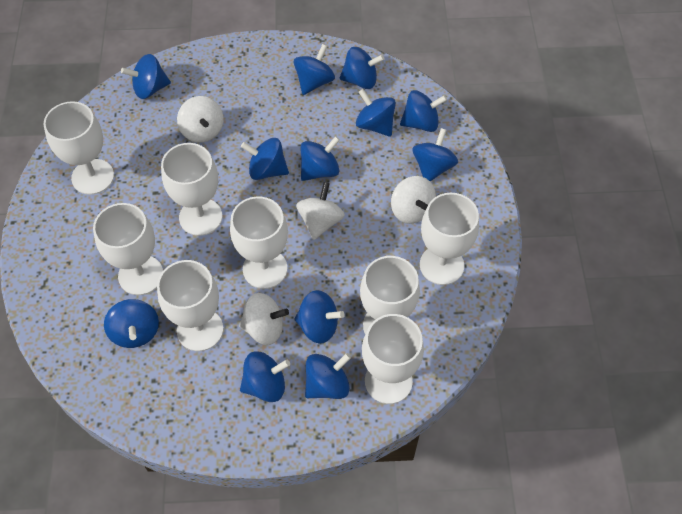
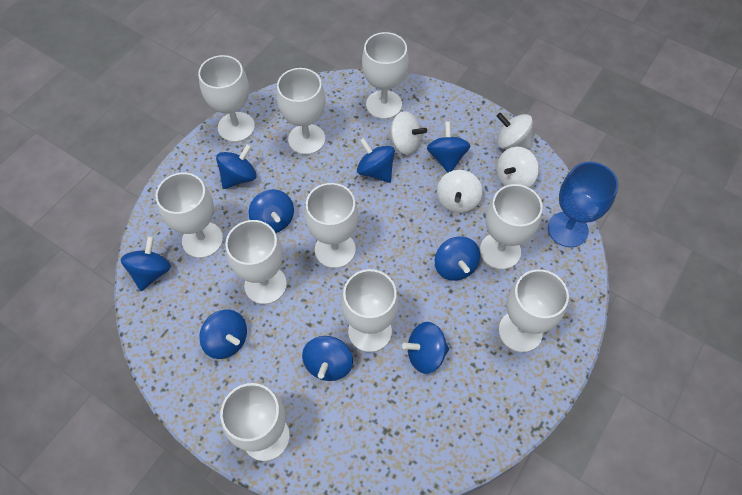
blue goblet: none = 0 -> [548,162,618,247] = 1
blue spinning top: [104,299,159,348] [121,54,171,99] [240,351,290,402] [241,138,289,180] [294,44,335,95] [294,290,345,344] [300,136,340,181] [305,353,351,399] [340,47,385,89] [356,89,396,137] [400,90,447,132] [412,128,458,181] = 12 -> [121,236,171,291] [199,309,247,359] [216,144,256,189] [249,189,294,233] [302,336,353,381] [357,138,395,183] [402,322,449,374] [427,121,471,173] [435,236,480,281] = 9
white goblet: [43,101,114,195] [93,203,163,295] [157,260,223,351] [161,143,222,236] [230,197,288,289] [360,256,420,334] [362,314,424,404] [420,193,479,285] = 8 -> [155,173,223,258] [198,55,255,142] [220,383,290,461] [225,220,287,304] [277,68,325,155] [305,183,358,268] [341,269,399,352] [362,32,409,119] [480,184,543,270] [499,269,569,352] = 10

